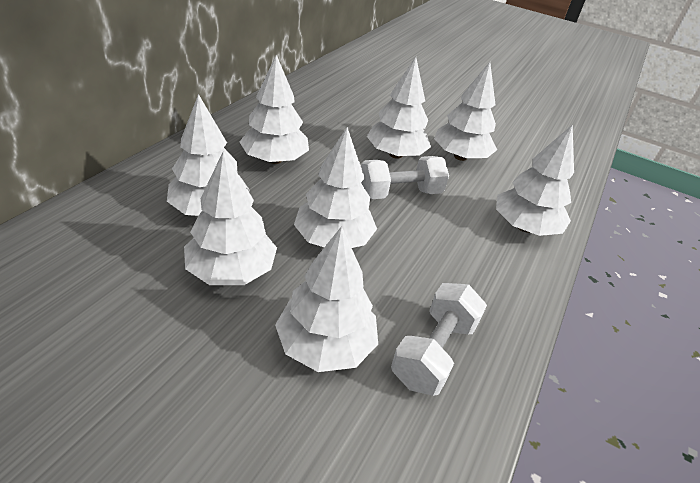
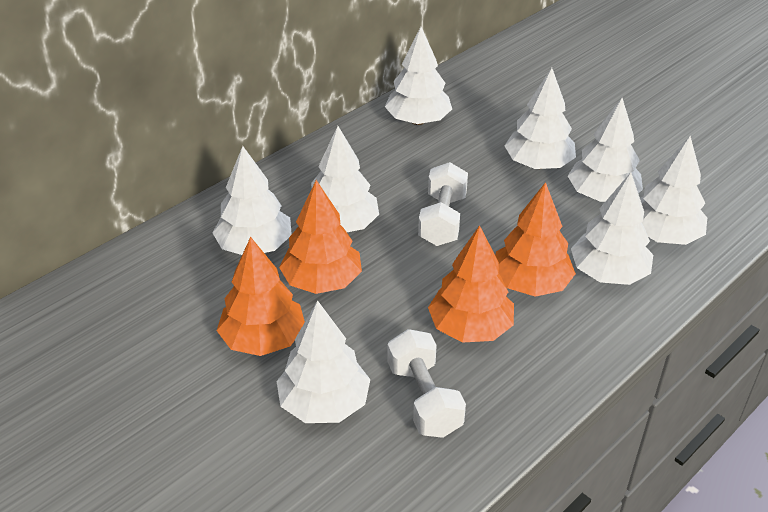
orange tree: none = 0 -> [217,237,305,356] [279,180,362,294] [428,225,514,342] [495,182,576,297] = 4

